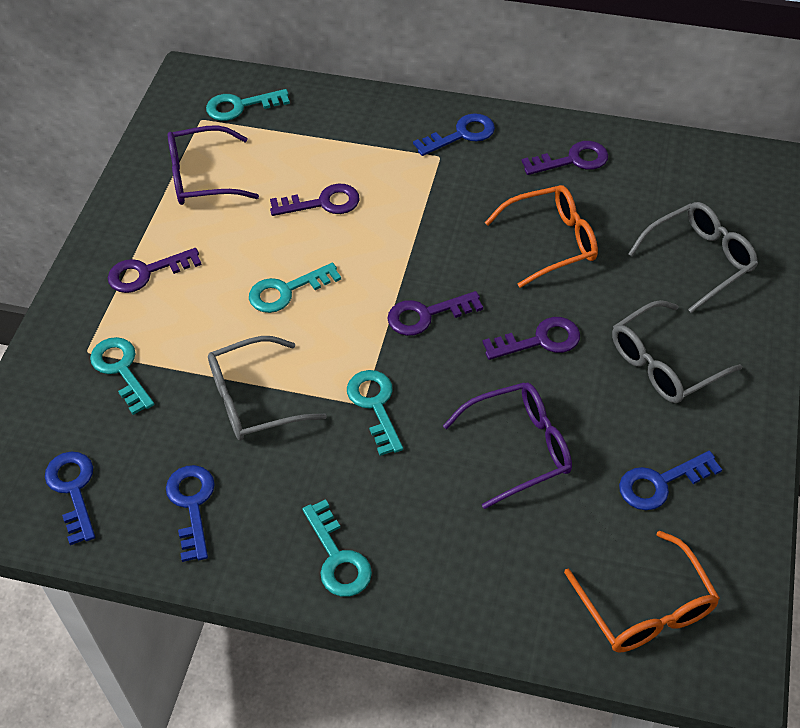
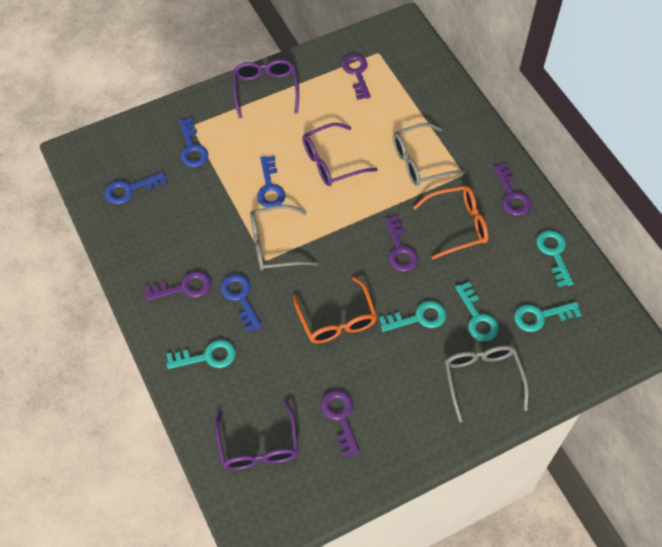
purple glasses: [168,125,259,205] [443,383,572,509] = 2 -> [215,400,299,470] [233,60,299,118] [302,123,378,186] = 3

